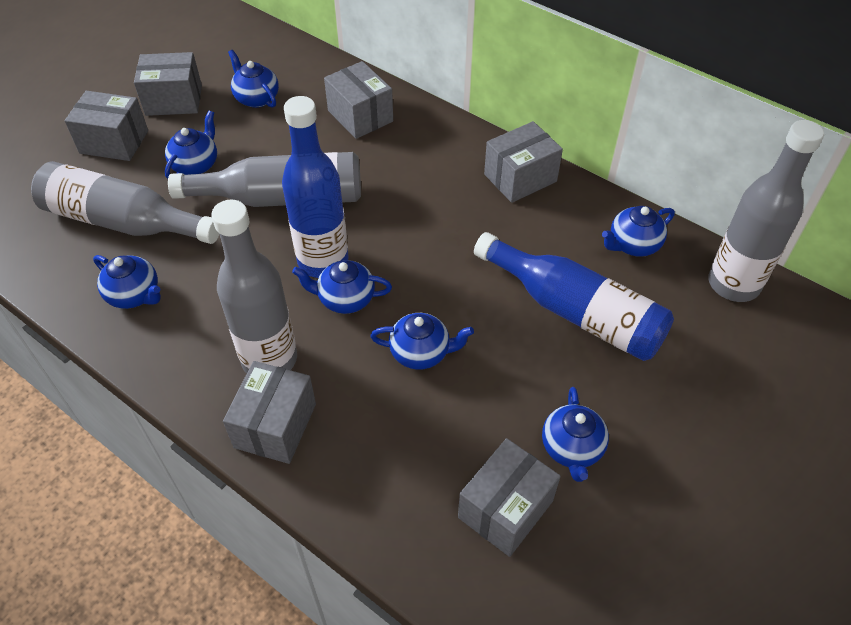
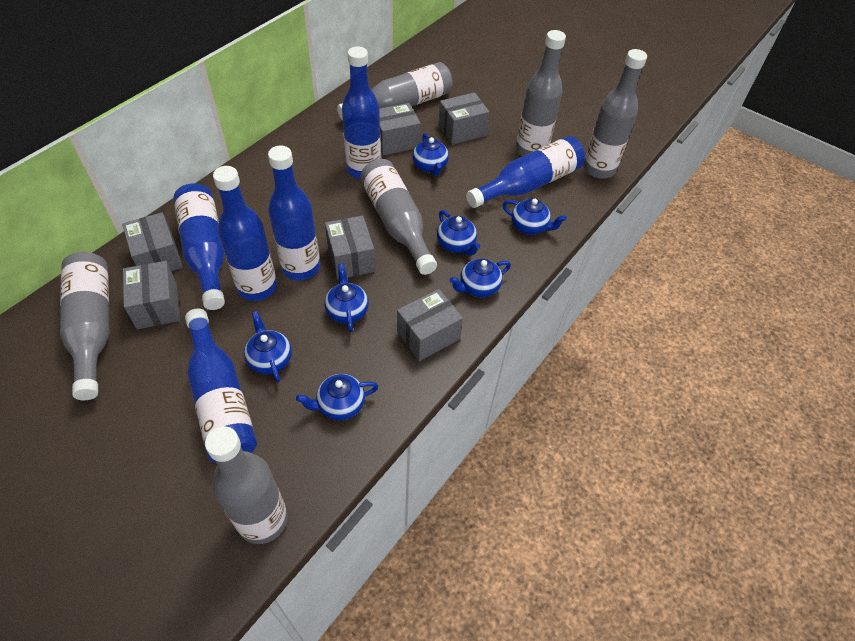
blue bottle: [282,96,349,278] [474,232,674,361] = 2 -> [174,183,225,310] [185,309,257,463] [213,166,277,301] [268,146,320,281] [342,46,381,179] [466,136,585,208] = 6
grey bottle: [31,161,219,244] [168,152,361,207] [211,199,297,374] [708,120,824,302] = 4 -> [60,252,110,400] [205,426,288,544] [337,62,453,120] [360,159,437,275] [516,30,566,157] [583,49,647,179] = 6

